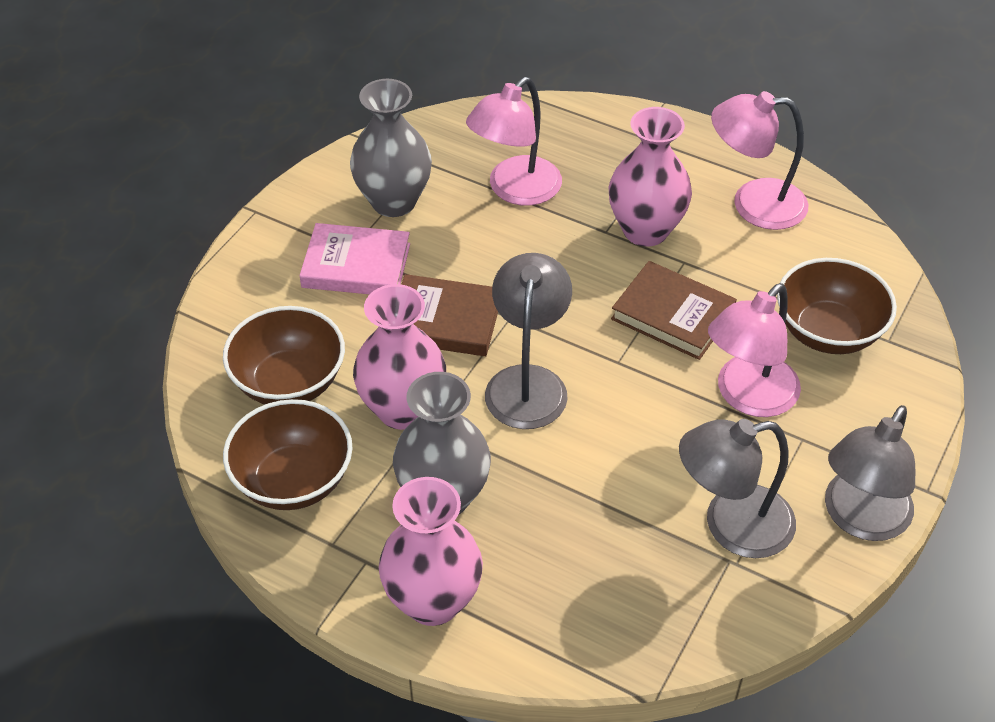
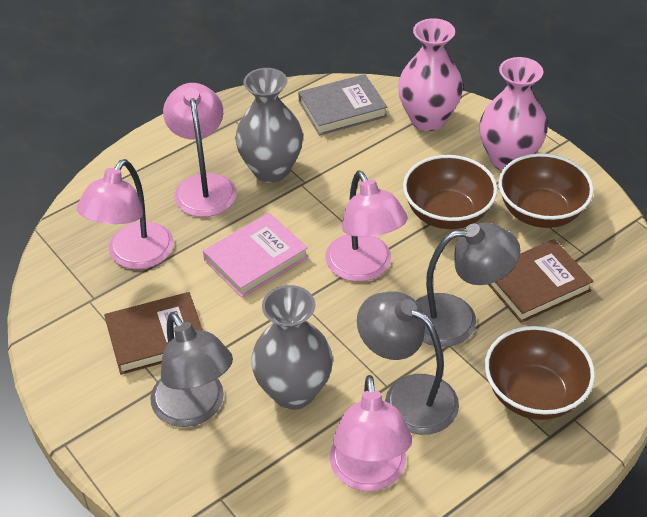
grey book: none = 0 -> [298,74,387,135] = 1
pink lamp: [466,77,562,206] [708,283,801,417] [711,91,808,230] = 3 -> [77,159,174,269] [163,83,236,217] [326,171,408,282] [329,375,412,491] = 4
pink vase: [353,284,446,430] [379,477,483,626] [608,107,692,246] = 3 -> [398,18,463,131] [479,57,548,171] = 2

